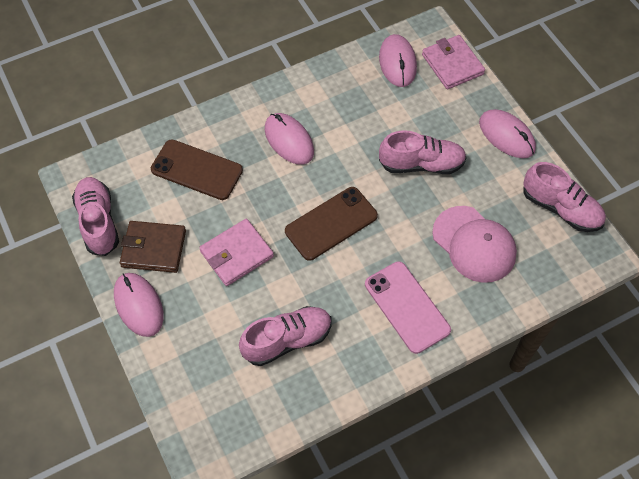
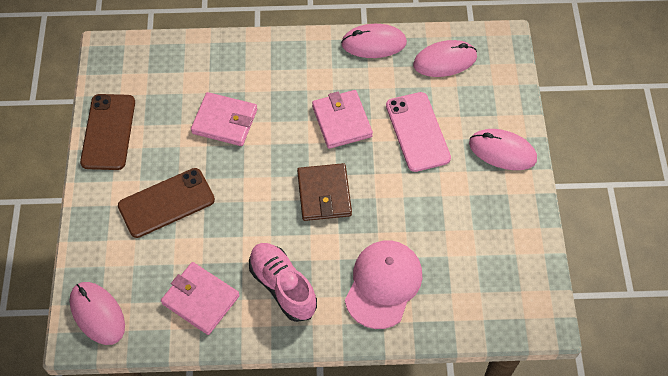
pink shoe: [72,177,119,256] [239,306,332,366] [379,130,467,174] [523,162,606,232] = 4 -> [249,243,317,322] = 1
pink wallet: [199,219,274,286] [422,35,485,89] = 2 -> [161,262,240,335] [191,92,257,146] [312,90,373,149] = 3

